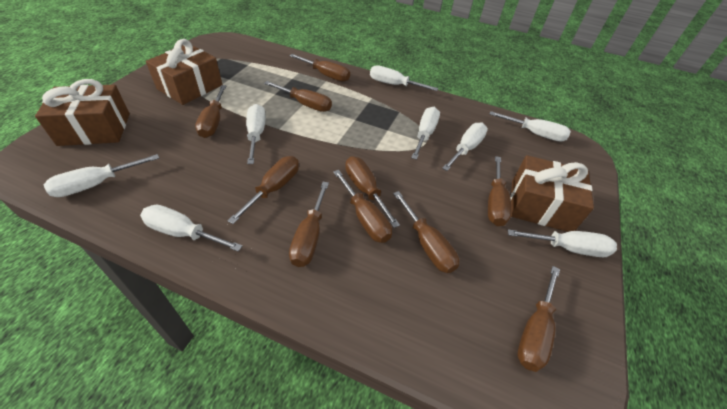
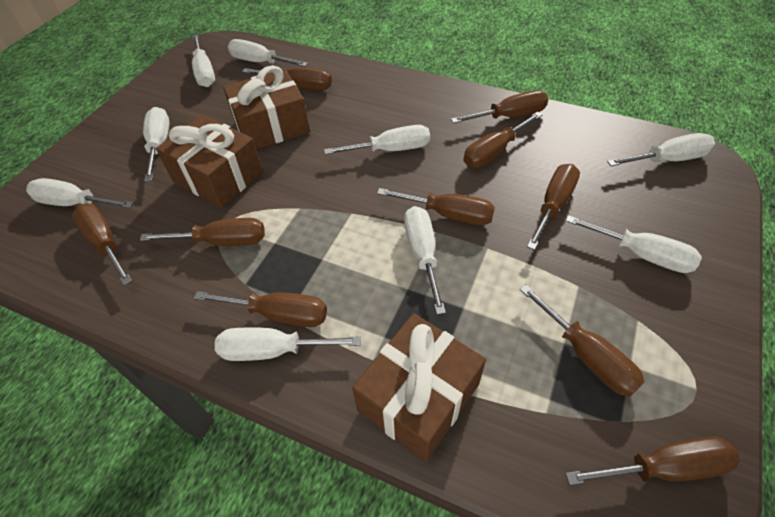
white screwdriver: [44,154,159,197] [140,205,242,252] [246,104,266,164] [370,65,438,91] [411,107,440,160] [442,122,488,171] [490,111,571,142] [508,229,617,257] = 8 -> [26,178,134,208] [143,107,170,182] [192,34,215,87] [215,327,361,361] [228,39,308,67] [324,125,430,155] [404,206,446,315] [566,215,702,273] [607,133,715,166] = 9

